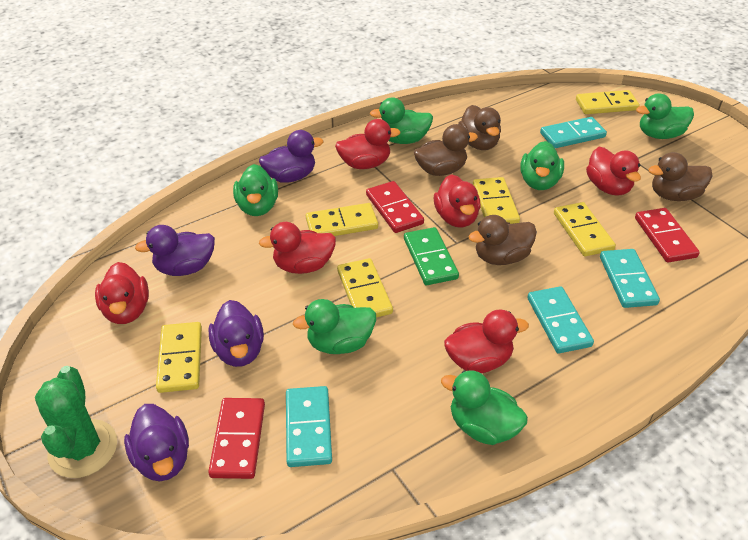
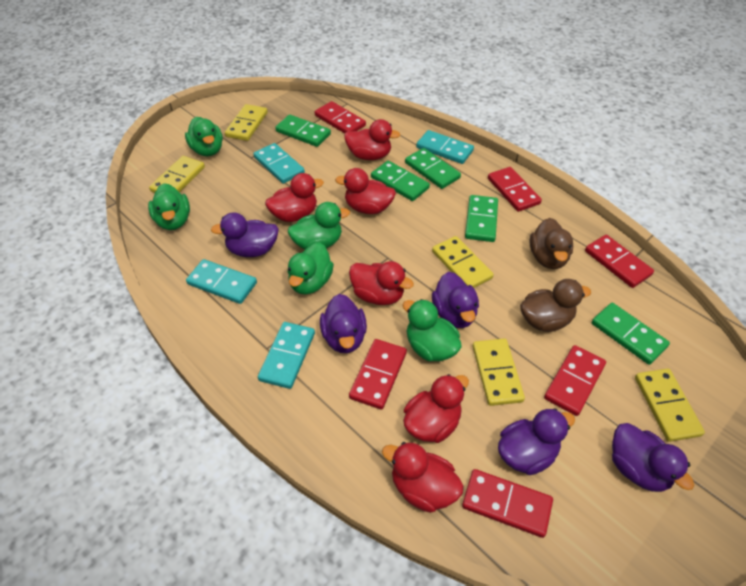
brown duck: [414,124,478,176] [458,105,501,150] [468,215,537,265] [648,152,713,201] = 4 -> [520,279,591,332] [529,218,573,269] = 2
green cactus: [35,366,117,478] = 1 -> none = 0
green domino: [404,227,459,285] = 1 -> [275,115,331,147] [371,161,430,201] [405,148,461,189] [465,195,498,242] [592,303,670,365] = 5
green duck: [233,164,278,216] [293,299,376,354] [370,97,433,144] [441,370,528,445] [520,141,564,190] [636,93,694,139] = 6 -> [148,183,190,230] [185,117,223,156] [288,202,350,250] [288,242,334,294] [403,299,462,361] = 5
purple duck: [124,404,189,481] [135,225,215,276] [208,300,264,367] [259,130,323,183] = 4 -> [211,213,279,257] [320,294,367,353] [432,272,479,328] [498,408,575,475] [612,423,694,492] = 5
red domino: [208,398,265,479] [366,181,424,233] [635,208,700,262] = 3 -> [315,101,366,134] [349,339,407,409] [462,469,553,538] [488,167,542,212] [544,345,606,416] [585,235,654,288] = 6
yellow domino: [156,322,202,393] [306,203,378,236] [337,258,393,317] [473,177,520,224] [554,202,616,256] [576,90,640,114] = 6 -> [149,156,205,193] [225,104,268,141] [432,236,494,288] [472,339,525,406] [635,368,705,442] = 5

